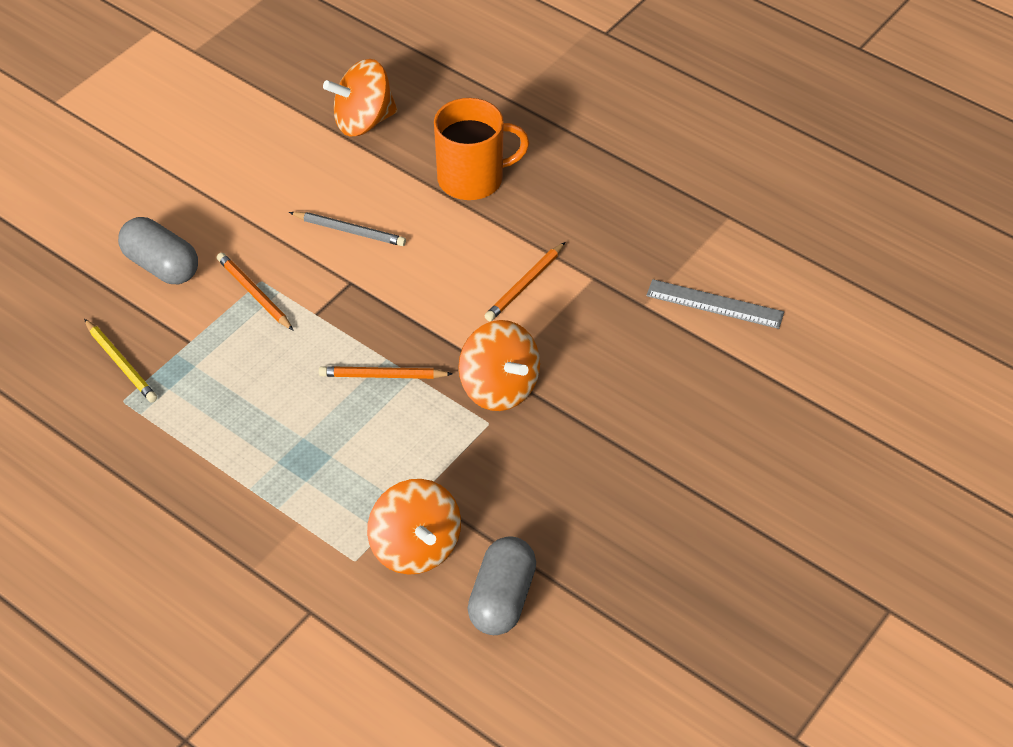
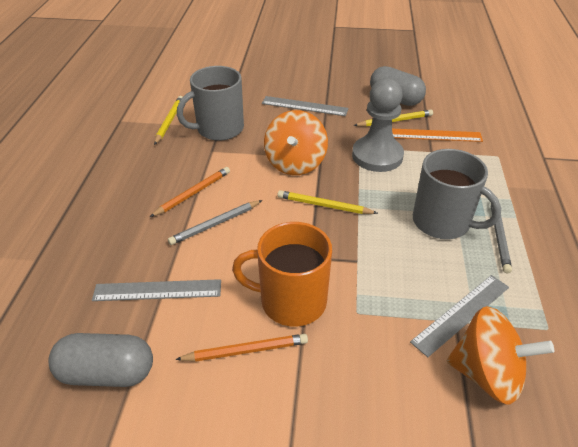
grey mug: none = 0 -> [177,66,244,141] [413,149,501,239] = 2
grey pawn: none = 0 -> [352,78,404,172] = 1
grey pencil: [289,212,406,246] = 1 -> [168,200,262,245] [491,205,512,273] = 2
grey ruler: [646,279,784,329] = 1 -> [92,279,221,301] [262,96,349,116] [410,275,509,357] = 3
orange pencil: [217,253,294,331] [319,366,453,379] [485,242,565,321] = 3 -> [150,167,230,217] [175,334,308,362] = 2
orange ruler: none = 0 -> [392,129,483,142] = 1
orange spinning top: [323,59,397,137] [367,479,461,575] [458,320,540,411] = 3 -> [264,110,328,175] [447,306,554,404] = 2
yellow pencil: [84,319,157,403] = 1 -> [154,96,183,145] [277,190,378,214] [353,110,433,127] = 3

